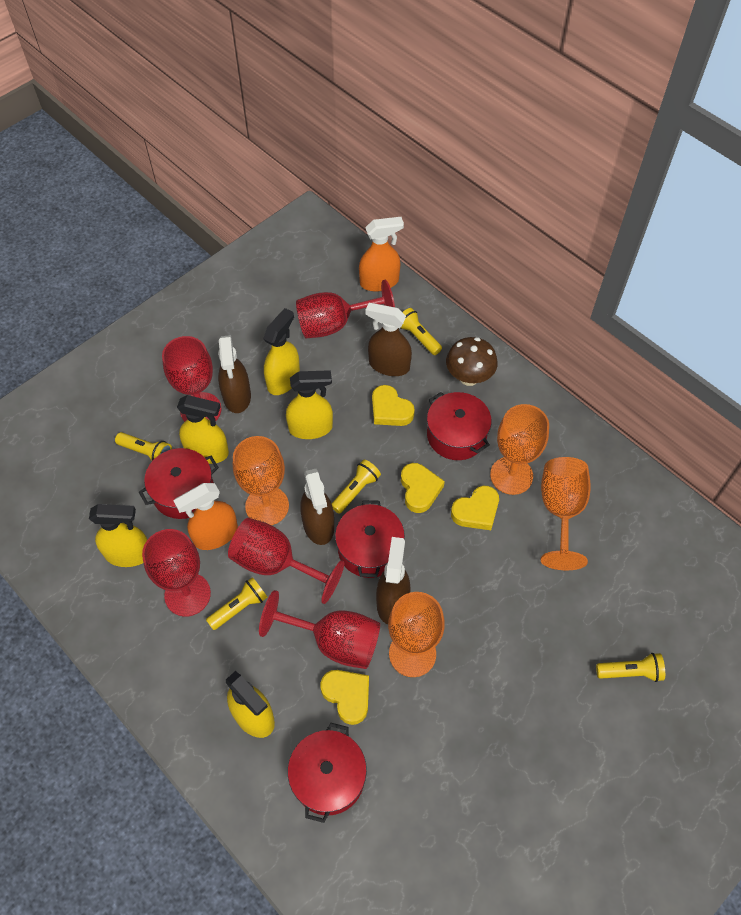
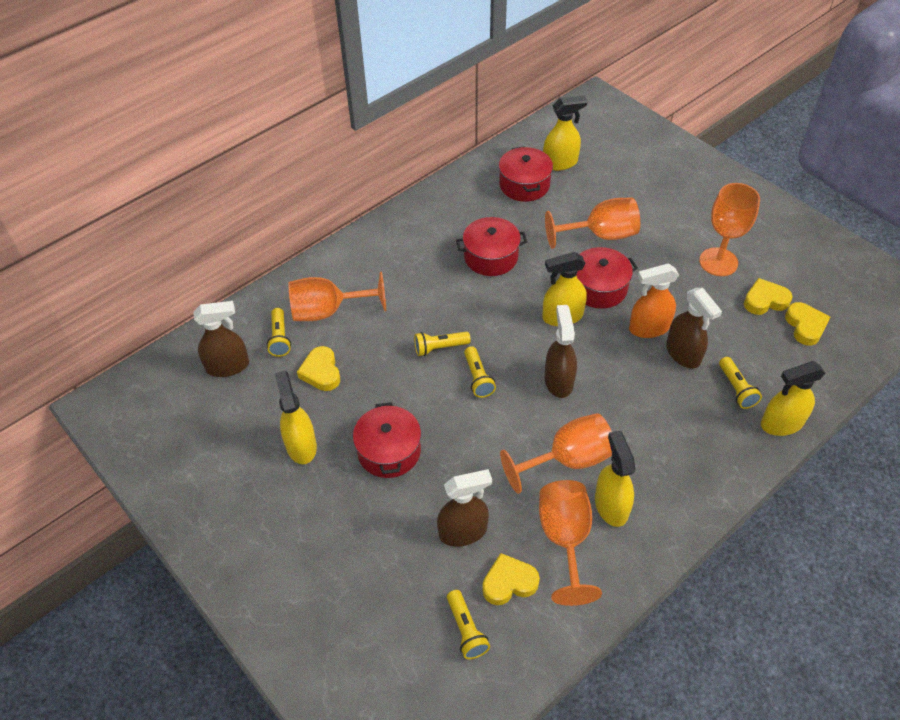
brown mushroom: [446,337,498,386] = 1 -> none = 0
orange goblet: [233,436,289,525] [388,592,445,677] [490,404,549,495] [541,457,591,570] = 4 -> [288,272,386,321] [500,413,612,494] [539,480,602,606] [545,198,640,249] [699,183,760,276] = 5
orange spray bottle: [173,483,238,550] [359,217,404,292] = 2 -> [629,264,679,338] = 1
red goblet: [142,529,211,617] [162,336,222,422] [228,518,344,604] [259,590,380,669] [296,280,395,339] = 5 -> none = 0

